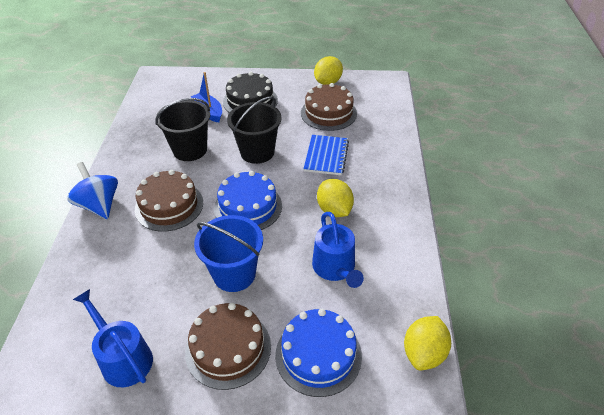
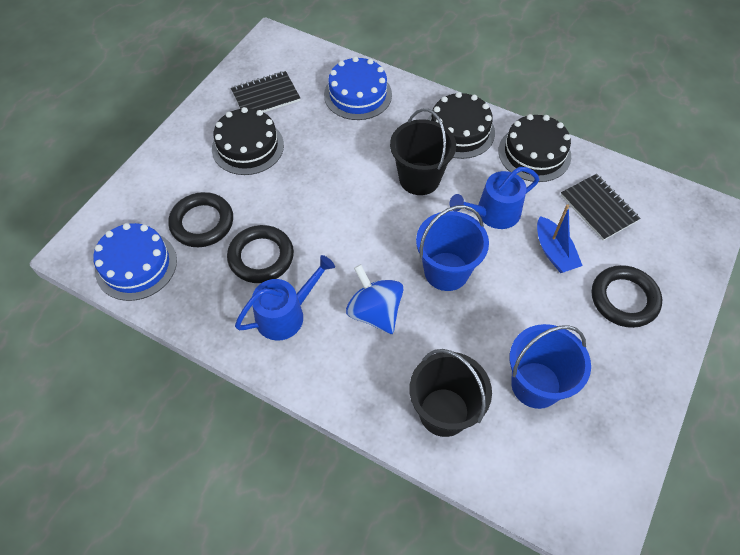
black cake: [223,72,278,113] = 1 -> [212,107,284,175] [427,92,495,159] [498,114,571,182] = 3
black notebook: none = 0 -> [231,71,300,112] [561,174,641,241] = 2
black ring: none = 0 -> [168,192,233,247] [227,225,294,283] [592,265,662,328] = 3
blue bucket: [194,215,263,292] = 1 -> [416,205,489,291] [509,324,591,409] = 2
blue notebook: [303,135,349,175] = 1 -> none = 0
brown cake: [135,170,203,232] [185,303,271,390] [301,83,357,131] = 3 -> none = 0
yellow lemon: [314,56,343,85] [317,179,354,217] [404,316,451,370] = 3 -> none = 0

